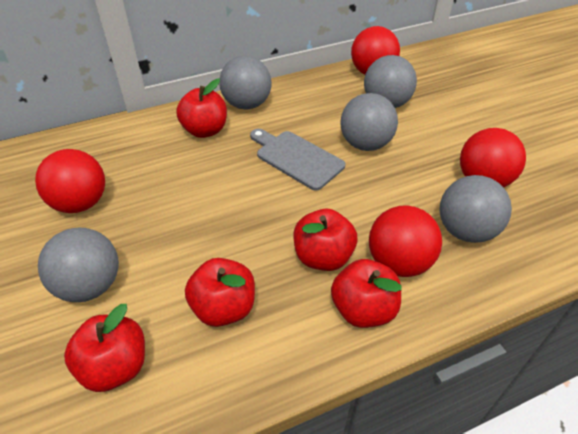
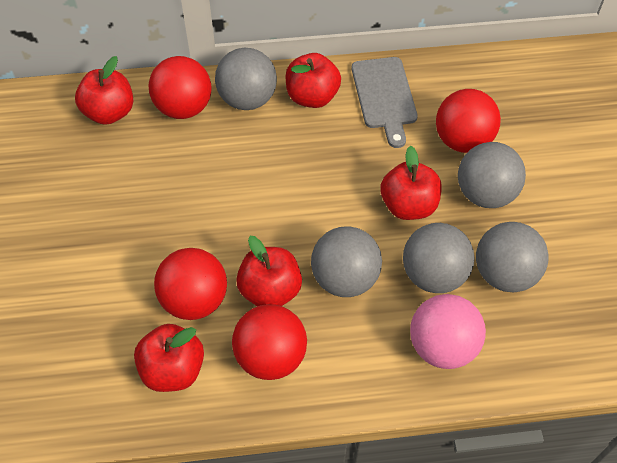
pink ball: none = 0 -> [410,294,486,369] = 1

